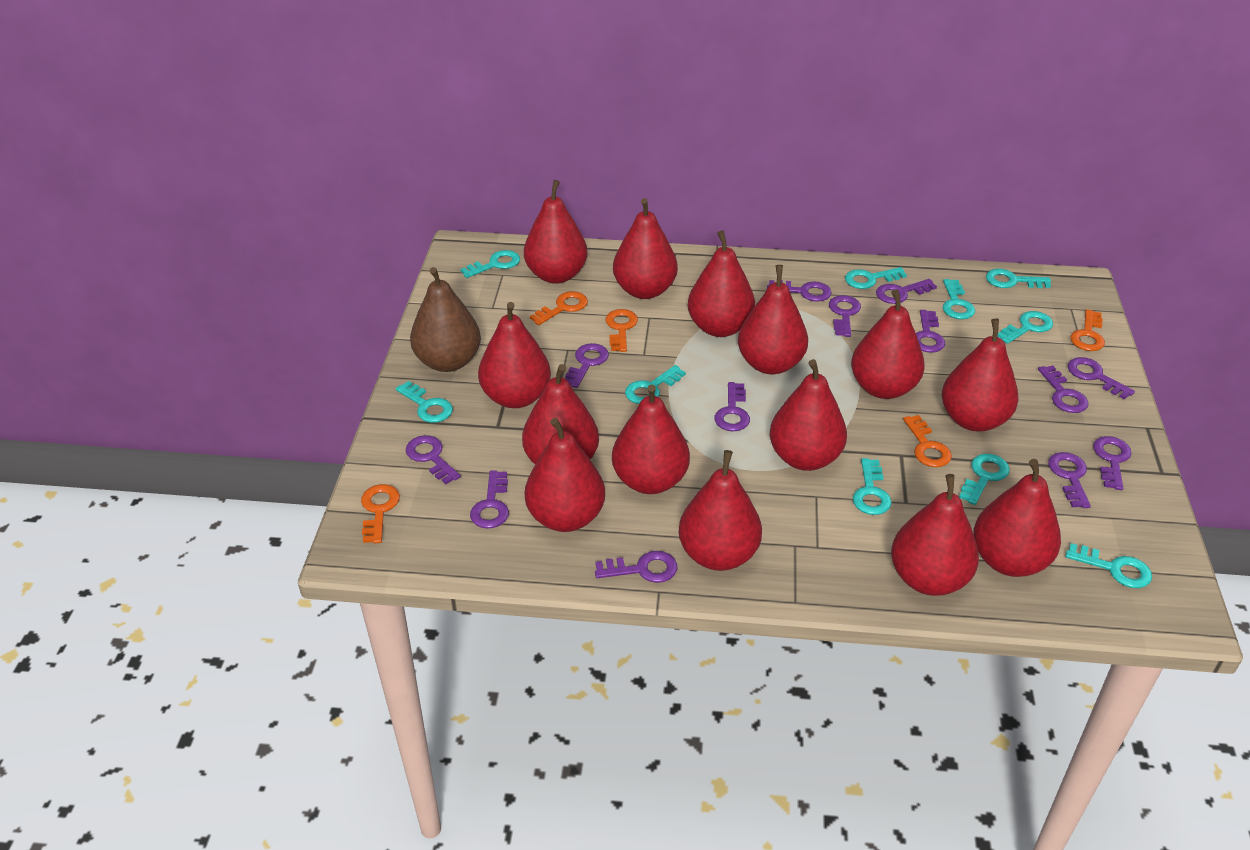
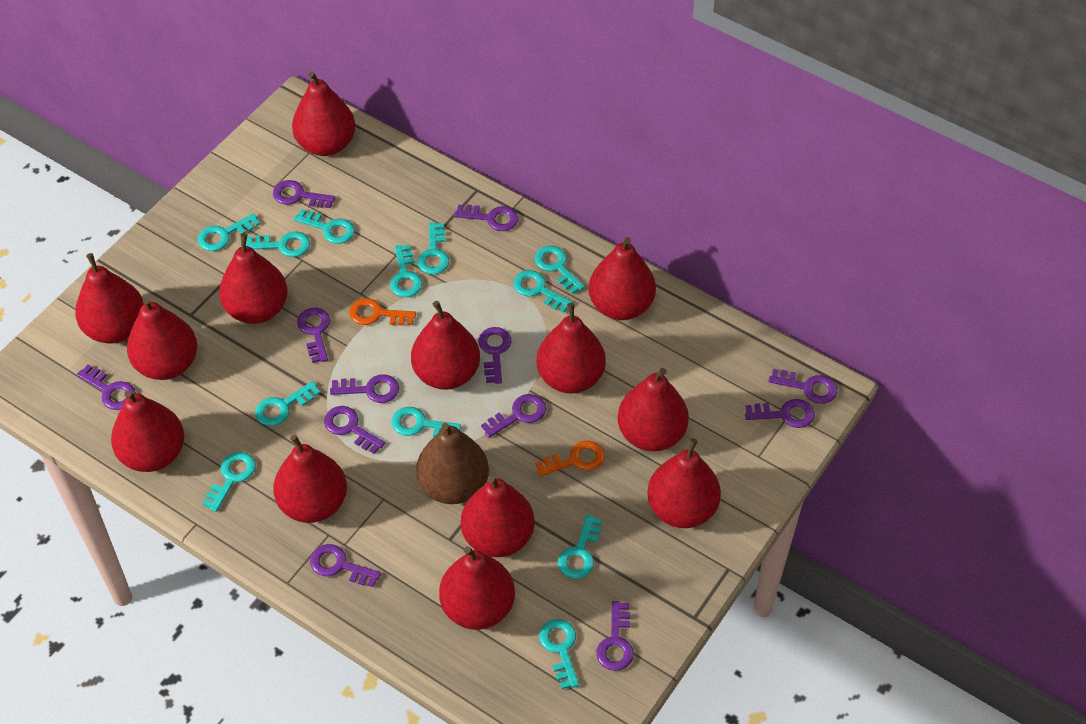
orange key: [361,484,400,543] [530,291,588,325] [605,309,638,352] [903,415,952,467] [1070,309,1105,351] = 5 -> [349,298,416,326] [535,441,605,477] = 2
purple key: [406,435,461,484] [470,470,509,529] [565,343,609,388] [595,551,677,583] [714,382,750,431] [767,280,832,302] [829,295,861,337] [876,279,937,304] [916,310,945,353] [1038,366,1089,413] [1048,452,1091,508] [1068,357,1135,399] [1093,436,1132,490] = 13 -> [77,364,136,410] [273,180,336,208] [297,307,330,363] [310,544,381,587] [324,406,385,454] [330,374,399,403] [454,205,518,231] [478,327,512,384] [481,394,546,438] [596,601,634,671] [745,399,815,428] [768,369,837,404] = 12
red pear: [478,302,551,408] [522,364,599,464] [524,180,588,284] [525,418,605,532] [612,384,690,494] [613,198,678,299] [679,450,762,571] [688,230,755,337] [738,265,808,374] [770,359,847,471] [851,289,925,399] [891,474,979,596] [942,319,1018,432] [973,459,1061,577] = 14 -> [75,253,144,343] [111,390,184,472] [127,298,197,380] [219,233,288,324] [273,435,347,523] [292,71,355,156] [411,301,480,390] [439,546,515,630] [461,476,535,557] [536,303,606,394] [589,237,656,320] [618,368,689,451] [647,438,721,528] = 13
turquoise key: [396,381,453,423] [460,250,520,278] [625,365,686,404] [845,267,907,289] [853,458,892,515] [943,279,975,319] [959,454,1010,505] [986,269,1051,288] [997,311,1053,344] [1066,543,1152,588] = 10 -> [198,213,260,251] [203,452,256,512] [246,231,310,257] [255,381,321,426] [294,209,355,244] [390,245,423,297] [392,407,461,437] [417,222,449,275] [513,270,573,313] [535,245,585,294] [539,619,579,689] [558,515,602,579] = 12

